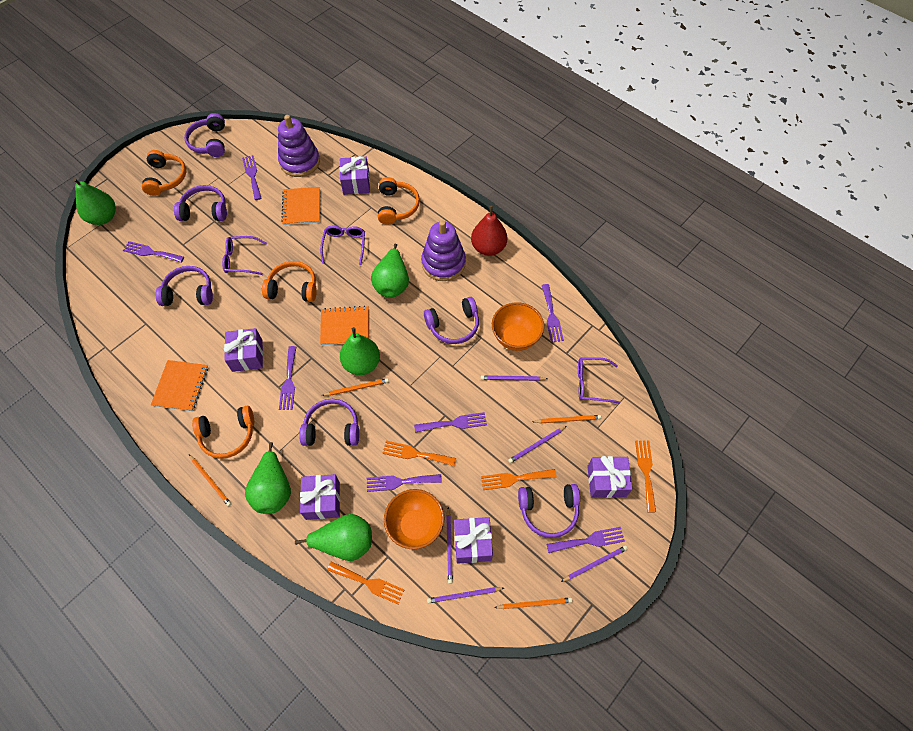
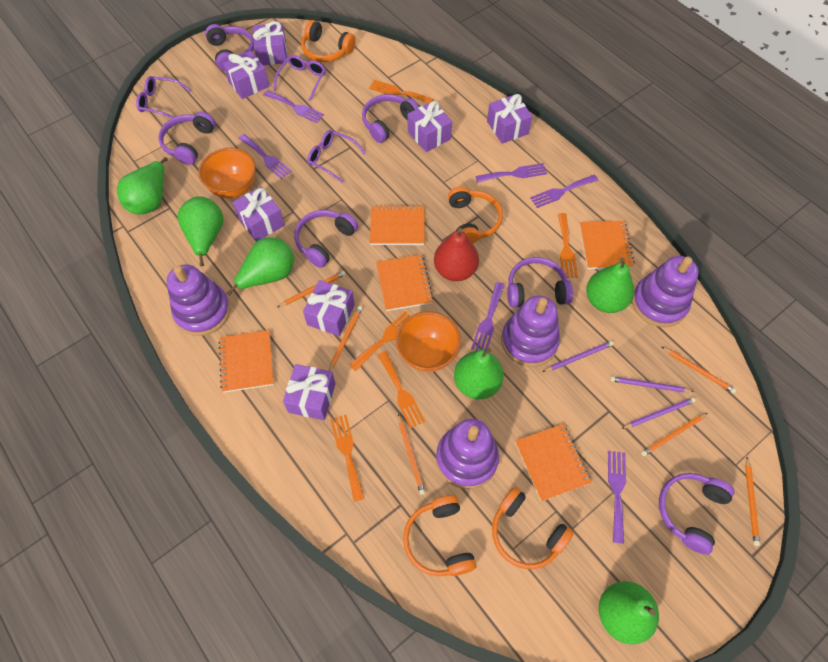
green pear: [73,178,116,225] [245,442,291,514] [295,514,372,561] [340,327,380,375] [371,244,409,298] = 5 -> [117,157,168,214] [178,196,223,266] [226,237,294,296] [454,347,504,399] [586,258,634,313] [599,581,659,645] = 6
orange fork: [327,561,404,604] [382,441,456,466] [481,469,557,490] [635,440,656,513] = 4 -> [330,415,364,502] [349,311,410,371] [369,80,434,103] [378,351,425,429] [558,213,578,278] = 5
orange notebook: [151,360,208,411] [281,187,320,225] [320,306,369,345] = 3 -> [219,330,274,393] [370,205,425,245] [376,255,433,311] [515,424,591,501] [579,221,635,269] = 5
orange pencil: [189,455,231,506] [322,378,389,396] [494,597,572,609] [532,415,601,423] = 4 -> [278,271,345,307] [328,306,362,371] [398,414,425,495] [641,413,708,456] [662,347,736,393] [745,457,760,546] = 6
purple fork: [123,241,184,263] [242,155,262,200] [279,346,296,410] [367,474,442,492] [414,412,487,433] [542,284,564,342] [546,527,625,553] = 7 -> [239,134,292,179] [263,90,324,123] [471,282,505,351] [476,163,547,183] [530,175,598,208] [608,451,626,544] = 6
purple gift: [224,328,263,372] [300,474,340,520] [340,156,370,195] [454,517,493,564] [587,456,633,498] = 5 -> [223,51,270,99] [232,186,285,242] [253,21,287,65] [283,364,336,420] [303,280,355,336] [408,101,452,152] [487,94,532,144] = 7
purple pencil: [427,587,504,603] [446,507,453,584] [481,375,548,381] [508,426,567,463] [561,545,628,582] = 5 -> [542,341,613,372] [610,376,694,392] [621,397,696,429] = 3
purple stacking toy: [278,115,320,177] [421,220,466,281] = 2 -> [167,264,230,336] [436,419,499,489] [501,295,560,367] [632,256,699,327] = 4

